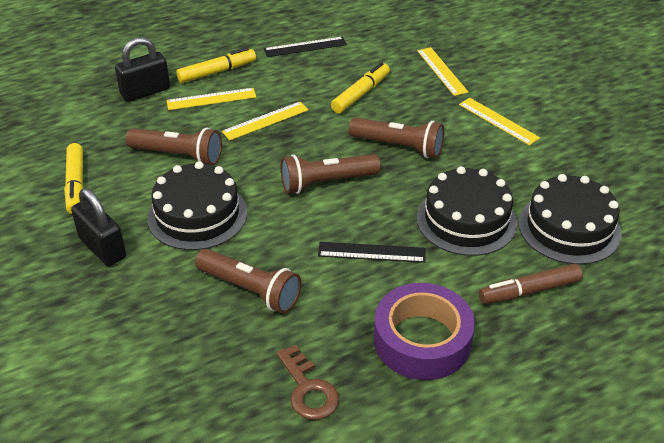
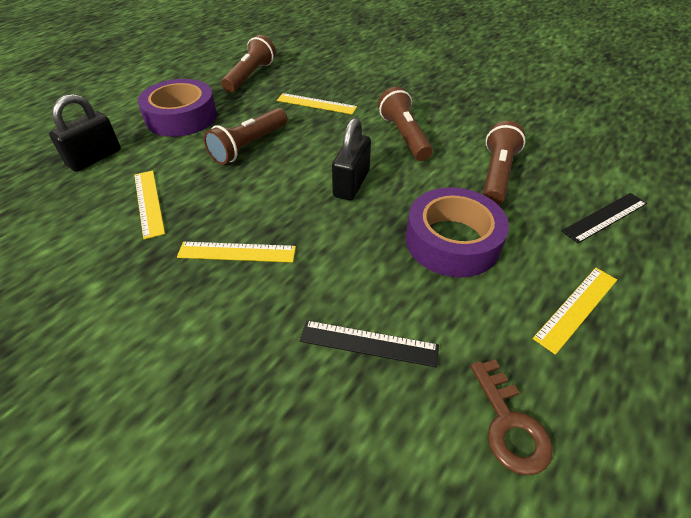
black cake: [147,161,247,250] [417,166,517,256] [519,174,622,265] = 3 -> none = 0
brown marker: [479,263,583,304] = 1 -> none = 0
purple tape: [374,283,475,380] = 1 -> [138,79,217,137] [406,187,509,277] = 2
yellow marker: [64,143,83,214] [176,47,256,83] [331,62,390,113] = 3 -> none = 0

